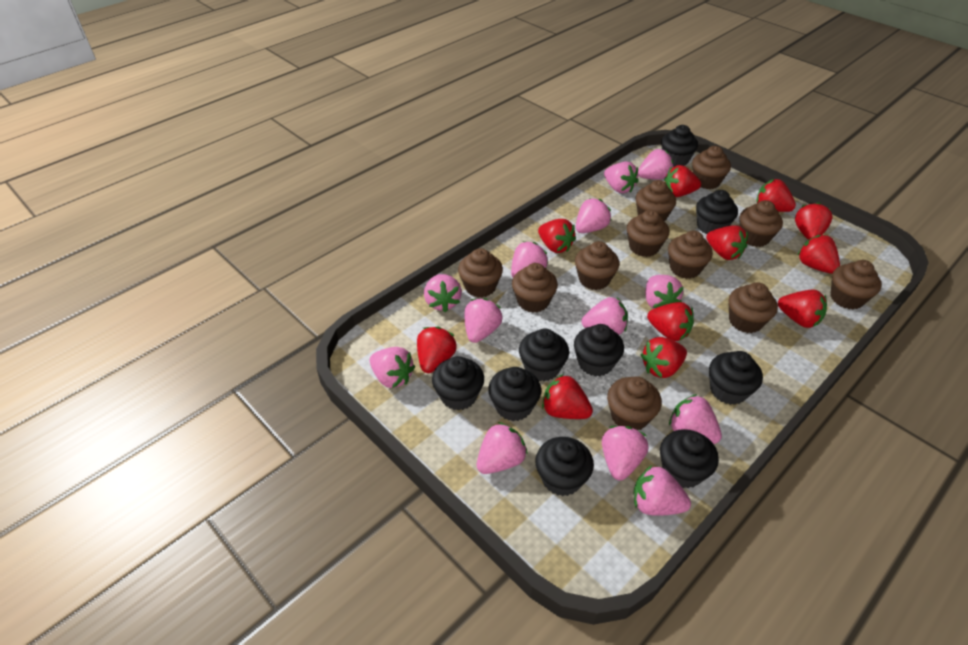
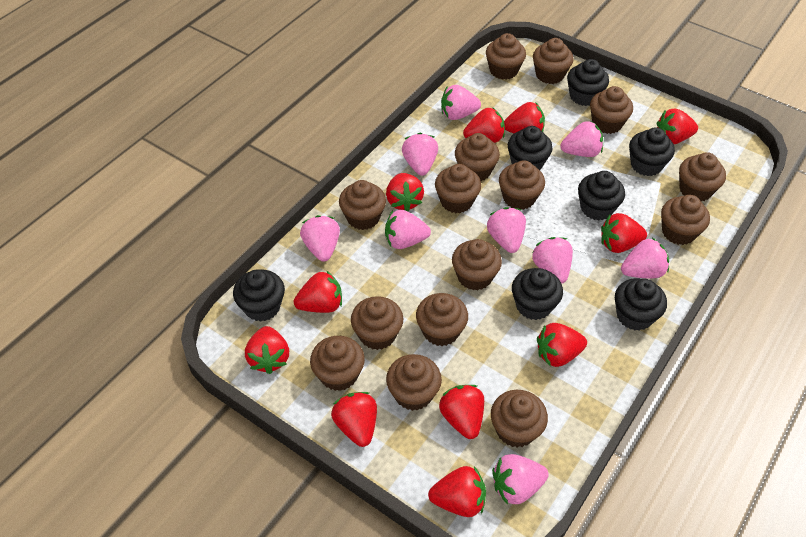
black cupcake: [432,356,484,411] [488,367,541,421] [519,329,569,381] [535,437,594,496] [574,324,624,377] [660,429,719,488] [661,125,698,167] [696,190,738,234] [709,351,763,405] = 9 -> [233,269,285,322] [508,126,553,170] [512,268,563,320] [567,59,609,106] [578,171,625,220] [615,278,667,331] [629,128,675,176] = 7
brown cupcake: [458,248,503,297] [512,263,558,313] [575,241,619,290] [607,377,662,430] [627,210,669,257] [636,180,676,222] [668,230,713,279] [692,146,731,189] [729,283,778,333] [740,200,783,247] [830,260,882,309] = 11 -> [310,336,365,391] [339,180,386,230] [351,296,404,350] [386,354,442,411] [416,293,468,346] [435,164,481,213] [452,239,502,290] [455,133,500,181] [486,33,526,80] [491,390,548,448] [499,160,545,210] [533,38,574,84] [590,86,633,134] [661,195,710,245] [679,152,726,201] = 15
pink strawberry: [370,347,415,388] [424,274,462,312] [464,298,502,343] [477,422,528,474] [511,241,548,277] [576,198,611,233] [581,297,628,335] [602,426,648,481] [604,161,639,193] [633,465,691,516] [638,149,673,180] [645,275,684,309] [669,394,722,444] = 13 -> [300,215,340,262] [385,210,431,249] [402,133,438,176] [441,85,481,120] [487,207,526,253] [492,454,549,505] [532,237,573,284] [560,121,603,157] [621,238,669,278] = 9

